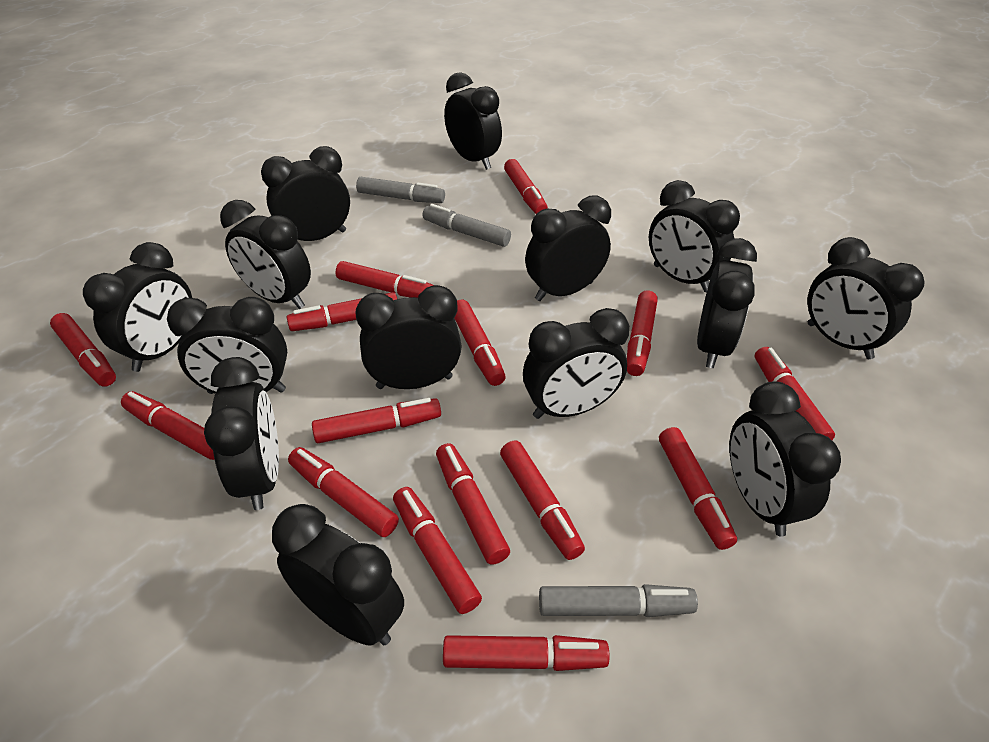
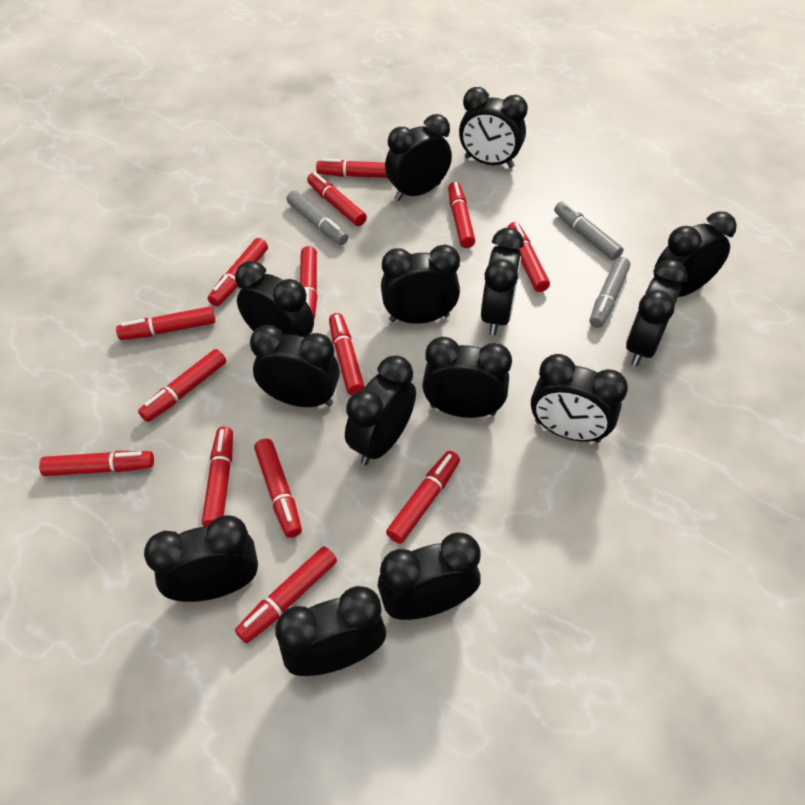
red marker: [50,313,116,387] [121,391,215,460] [287,292,397,331] [288,447,399,537] [312,398,441,443] [336,261,434,298] [393,487,482,614] [436,443,510,565] [443,635,609,671] [454,299,506,386] [500,440,585,560] [504,159,548,214] [627,290,658,376] [659,427,737,550] [755,347,835,440] = 15 -> [39,451,154,476] [116,306,215,340] [138,349,226,422] [202,427,233,526] [208,238,268,306] [235,546,337,643] [254,439,302,538] [300,246,318,318] [307,172,367,226] [316,159,388,178] [329,313,365,395] [386,451,460,544] [448,182,475,248] [507,222,550,292] = 14

